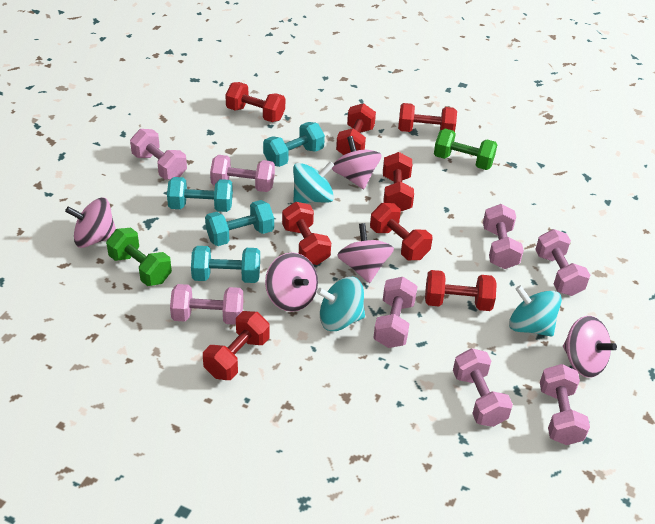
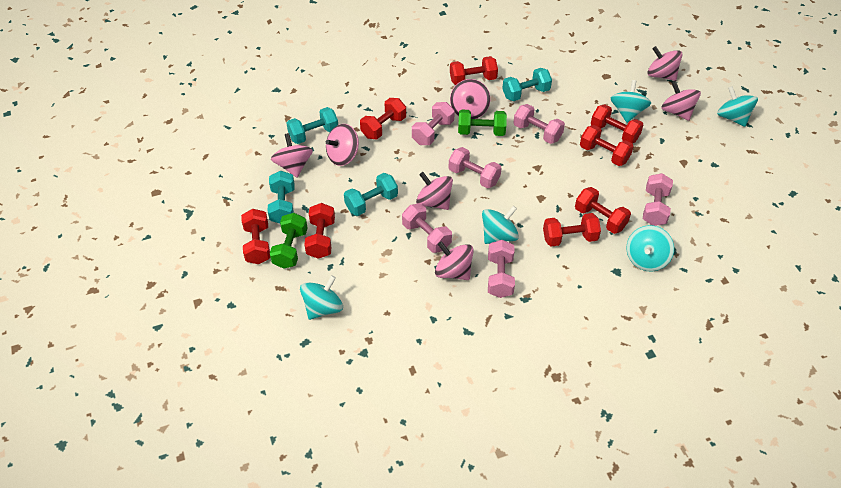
pink dumbbell: [130,129,187,180] [170,284,243,325] [210,155,275,192] [373,277,417,348] [453,348,513,427] [483,204,524,269] [535,229,590,296] [540,364,590,445] = 8 -> [402,203,452,253] [412,102,455,145] [449,147,501,189] [488,240,515,298] [513,104,565,144] [643,173,673,226] = 6
pink spinning top: [65,198,116,248] [265,253,318,312] [332,136,381,189] [337,223,394,283] [563,316,617,378] = 5 -> [271,133,313,178] [326,124,359,166] [416,172,453,210] [435,241,474,280] [450,79,490,119] [647,46,682,81] [661,80,701,121] = 7
turquoise spinning top: [293,161,334,203] [317,277,365,331] [509,285,562,337] = 3 -> [300,275,343,320] [482,206,519,244] [611,80,651,123] [627,225,674,272] [717,86,758,127] = 5

